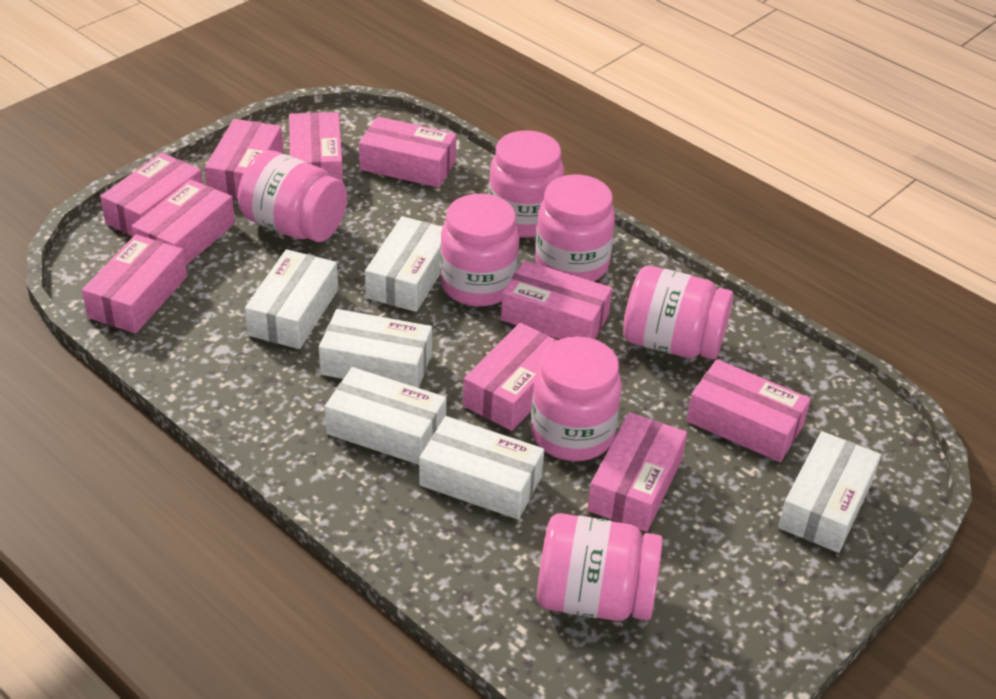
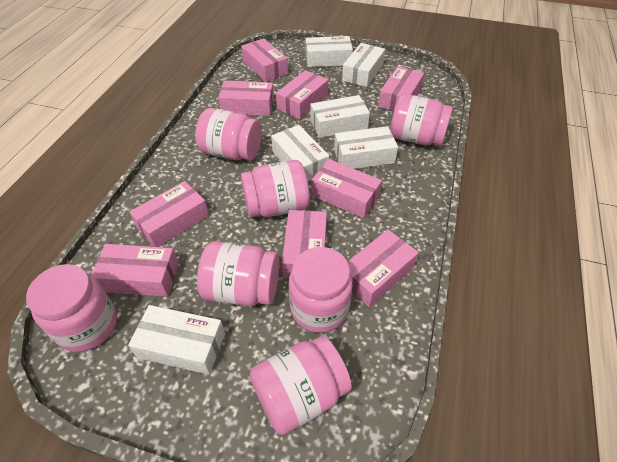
pink box: [82,234,187,333] [100,152,203,236] [131,179,235,265] [205,119,283,199] [289,112,343,182] [359,116,456,188] [463,323,558,431] [501,261,612,339] [587,412,687,532] [686,359,811,462] = 10 -> [91,244,179,297] [130,181,209,247] [218,81,274,116] [241,38,288,82] [276,70,328,119] [282,210,327,278] [311,159,382,218] [347,229,419,307] [378,66,424,111] = 9

